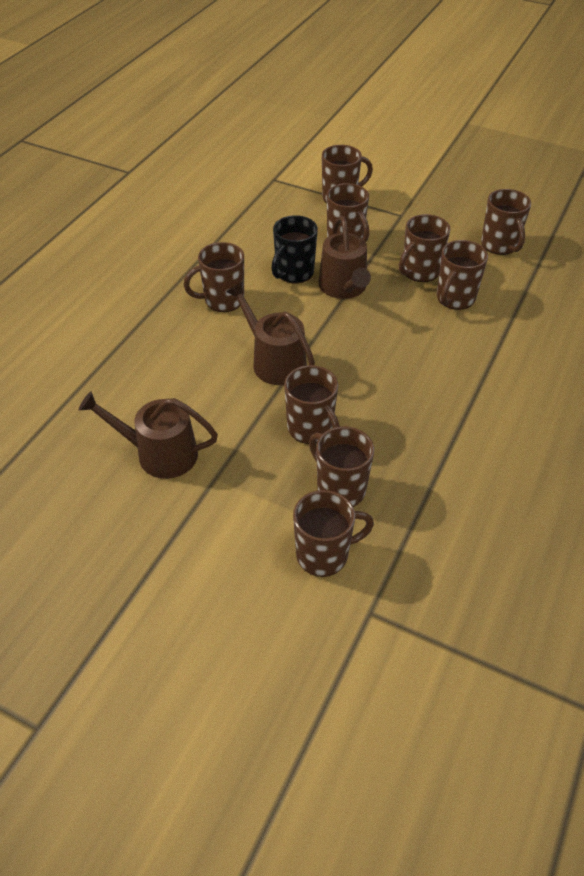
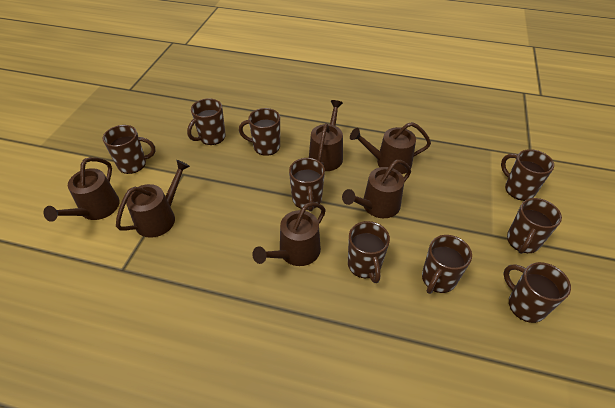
black mug: [271,215,318,283] = 1 -> none = 0
brown watering can: [79,392,218,479] [226,282,315,385] [318,216,371,299] = 3 -> [44,157,120,222] [116,160,190,238] [252,202,326,266] [309,100,343,171] [342,160,411,218] [350,122,431,174] = 6

